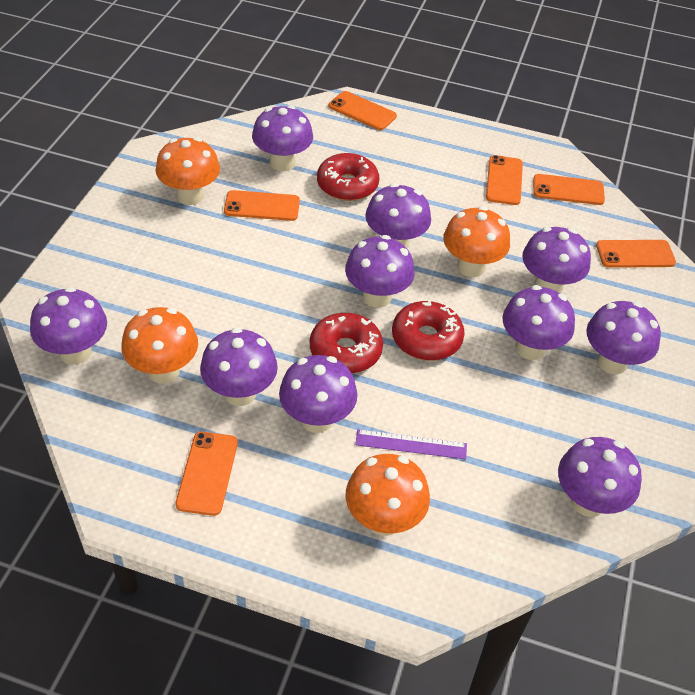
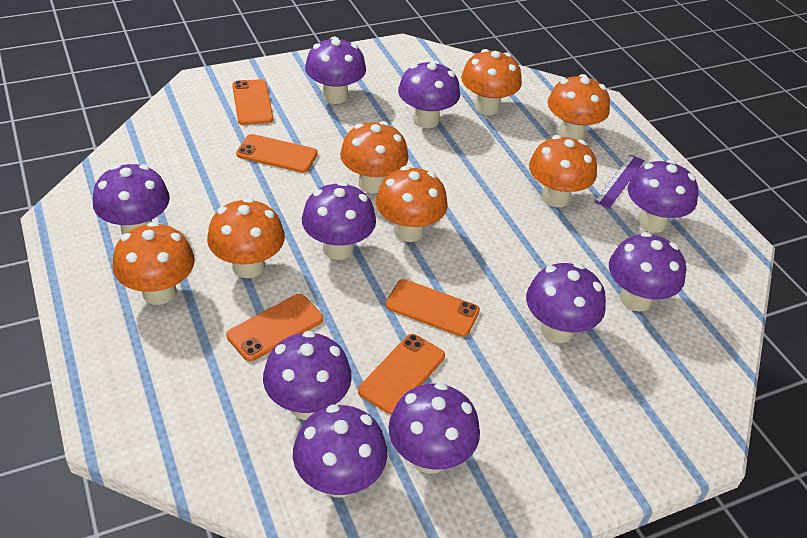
orange mushroom: [121,307,198,383] [156,137,220,205] [346,454,430,536] [443,206,510,277] = 4 -> [113,221,195,305] [207,198,285,278] [340,121,409,193] [376,166,447,242] [461,49,522,115] [529,135,597,207] [548,74,610,140] = 7
orange phone: [175,431,238,516] [224,190,300,221] [329,91,397,130] [486,155,523,205] [533,174,605,205] [596,240,676,268] = 6 -> [226,294,323,361] [232,79,273,125] [236,134,318,173] [358,334,445,414] [385,279,480,337] = 5
red donut: [310,313,383,373] [317,153,379,201] [392,300,465,361] = 3 -> none = 0

